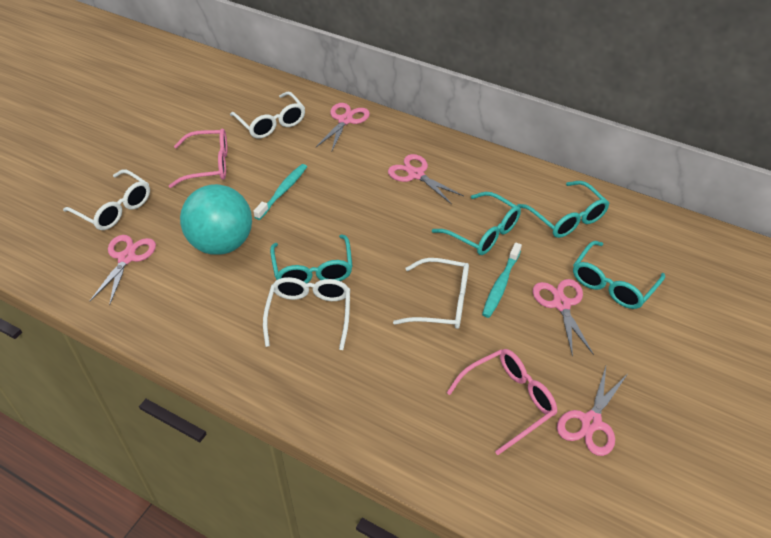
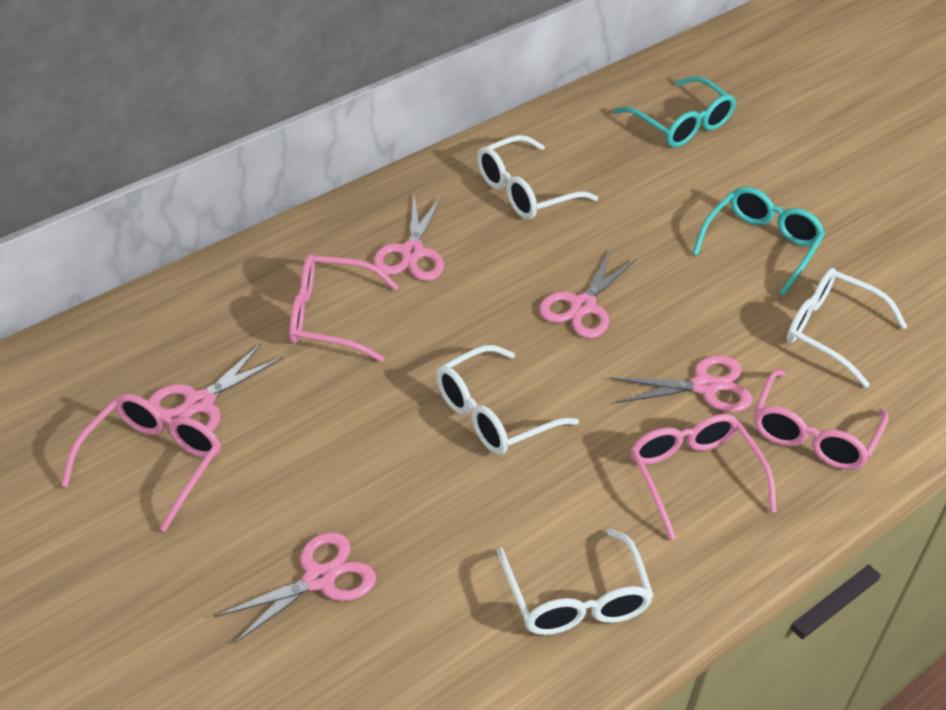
pink glasses: [169,129,227,188] [447,349,557,455] = 2 -> [61,394,221,532] [289,254,399,362] [631,414,776,540] [754,370,889,470] = 4
turquoise ball: [180,184,252,255] = 1 -> none = 0
turquoise glasses: [270,234,353,284] [432,192,521,255] [517,181,609,238] [573,241,665,309] = 4 -> [614,76,736,147] [692,187,825,296] = 2
turquoise toothbrush: [253,164,307,220] [482,243,522,318] = 2 -> none = 0

